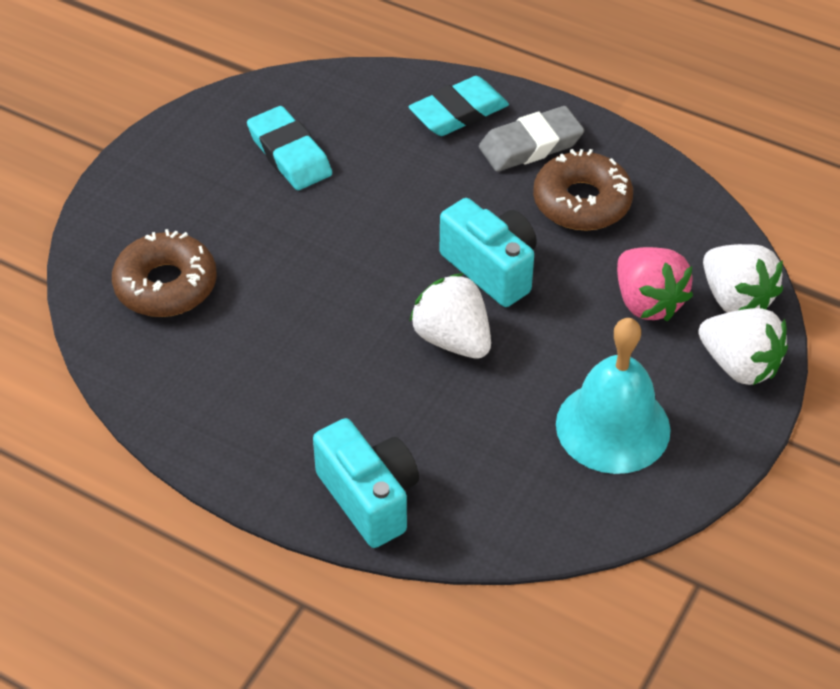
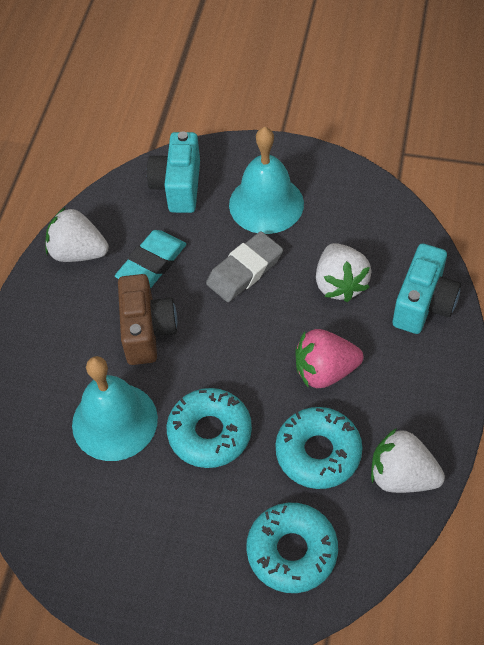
brown camera: none = 0 -> [118,274,177,365] = 1
brown donut: [112,229,217,317] [533,149,633,231] = 2 -> none = 0
turquoise bell: [556,318,671,474] = 1 -> [72,356,158,461] [229,127,304,234] = 2
turquoise donut: none = 0 -> [167,388,252,468] [246,503,338,593] [275,407,363,489] = 3
turquoise eraser: [247,106,332,190] [408,76,509,136] = 2 -> [115,230,186,289] = 1

